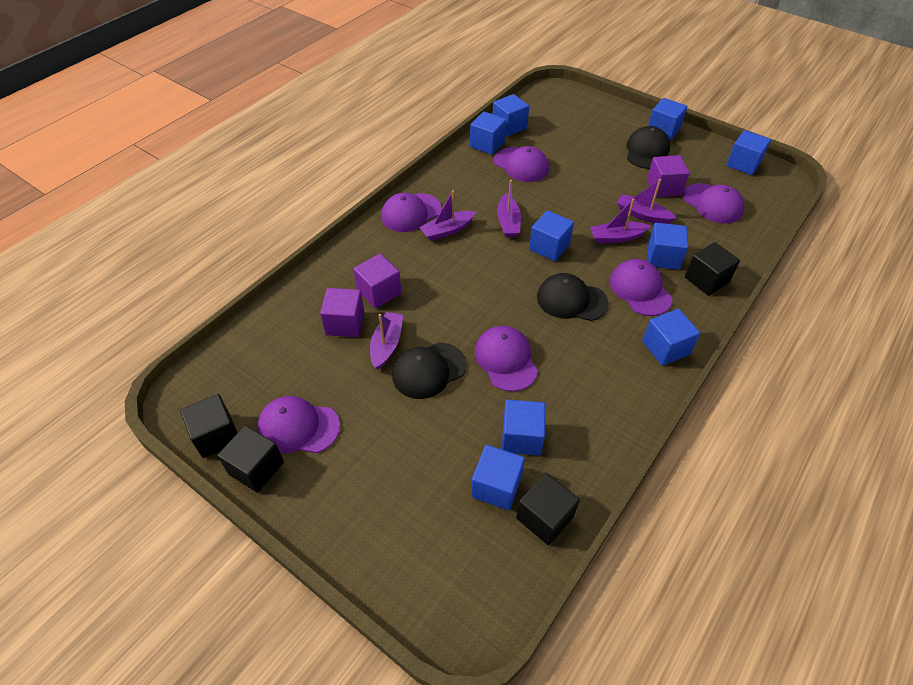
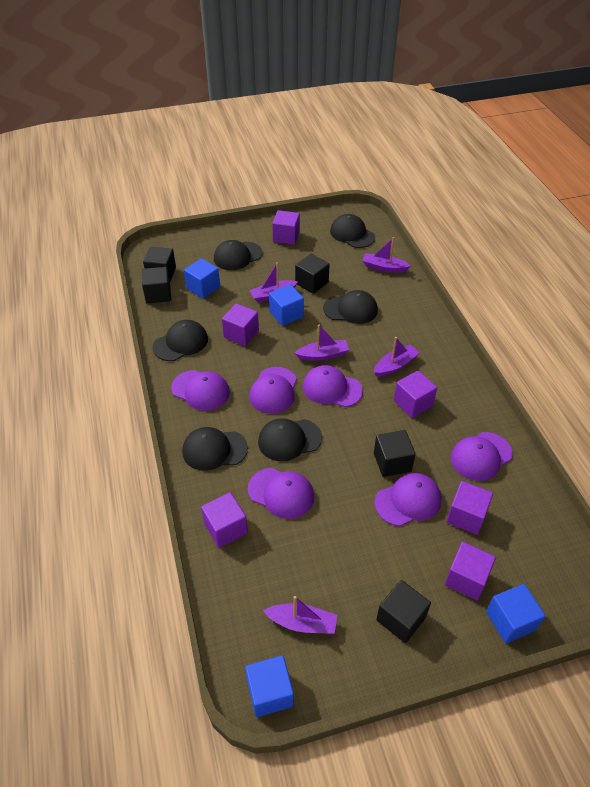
black cap: [392,342,467,399] [537,273,608,321] [627,126,670,169] = 3 -> [153,320,208,361] [182,427,248,471] [214,240,263,270] [258,418,322,461] [323,290,378,324] [330,214,375,248] = 6
black cube: [180,394,237,458] [217,425,284,493] [516,473,580,545] [685,242,740,296] = 4 -> [142,267,171,303] [143,247,176,281] [295,254,330,294] [374,430,416,477] [376,580,431,643] = 5
blue cube: [470,112,507,155] [471,445,525,510] [493,94,529,136] [502,400,545,456] [529,210,574,261] [642,309,700,366] [648,98,688,140] [648,223,688,270] [726,130,771,175] = 9 -> [184,258,220,299] [245,655,294,717] [269,284,304,326] [486,584,545,643] = 4
purple cube: [320,288,364,337] [353,254,401,308] [647,155,690,197] = 3 -> [201,492,248,548] [222,303,259,346] [272,210,300,245] [394,370,437,418] [445,542,496,600] [446,481,493,535] = 6

